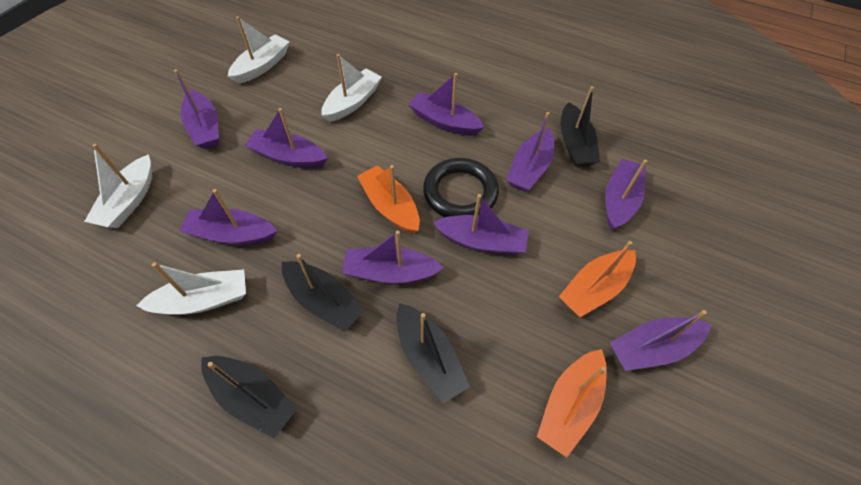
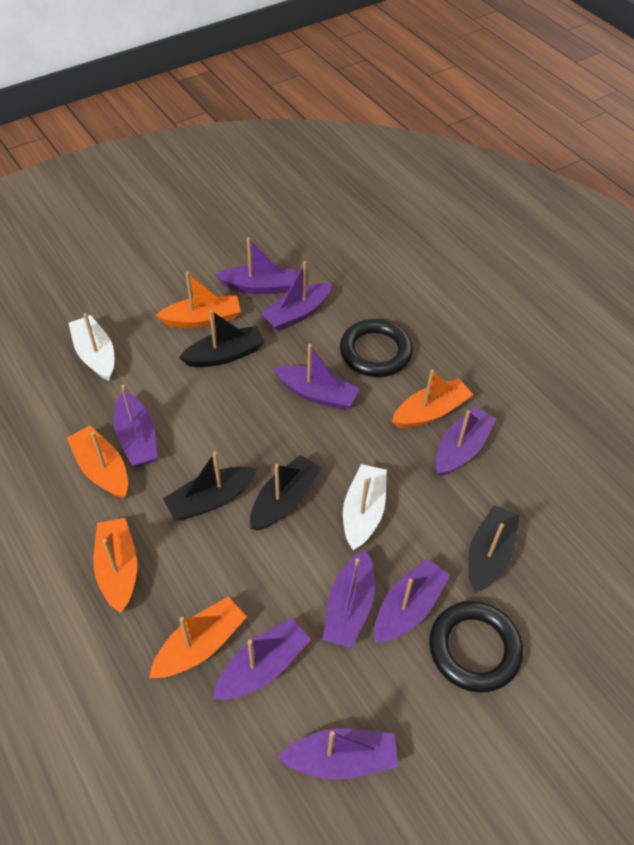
black ring: [423,158,499,217] = 1 -> [340,319,413,377] [429,601,523,693] = 2
orange boat: [357,165,420,234] [537,349,607,457] [559,241,636,317] = 3 -> [67,425,128,499] [94,518,137,613] [149,596,247,678] [156,272,241,328] [392,370,473,428] = 5
white boat: [84,144,152,228] [136,262,246,315] [228,16,289,84] [321,54,382,122] = 4 -> [69,313,114,381] [343,464,387,550] = 2

